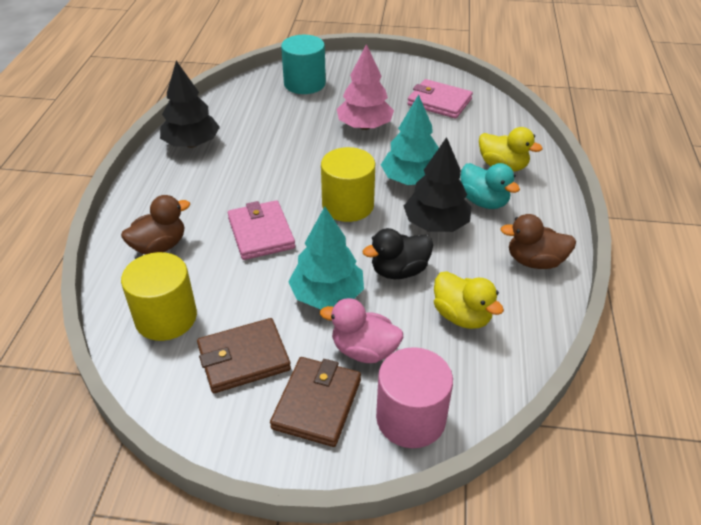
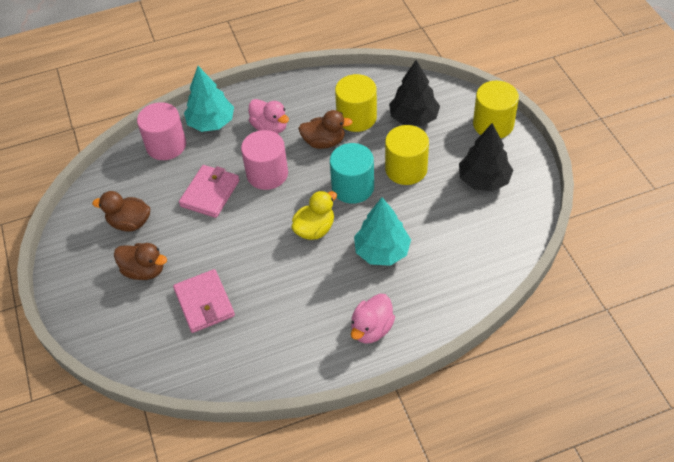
black duck: [362,228,433,279] = 1 -> none = 0
brown duck: [121,195,190,254] [500,214,576,269] = 2 -> [92,191,150,232] [114,243,167,280] [298,110,353,149] = 3
brown wallet: [197,318,291,393] [270,357,361,447] = 2 -> none = 0
pink cylinder: [376,347,453,448] = 1 -> [137,102,186,160] [241,130,288,190] = 2
pink duck: [320,298,403,363] = 1 -> [249,99,289,134] [351,294,395,344] = 2
pink tree: [337,44,394,130] = 1 -> none = 0
turquoise duck: [460,163,520,209] = 1 -> none = 0
yellow cylinder: [121,252,197,341] [321,147,375,222] = 2 -> [335,74,377,132] [385,125,429,185] [473,81,519,138] = 3
yellow duck: [434,271,504,329] [479,127,543,172] = 2 -> [292,191,337,240] = 1

